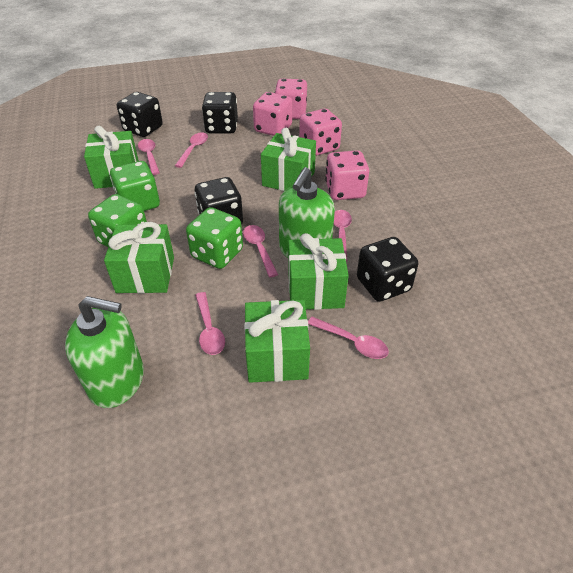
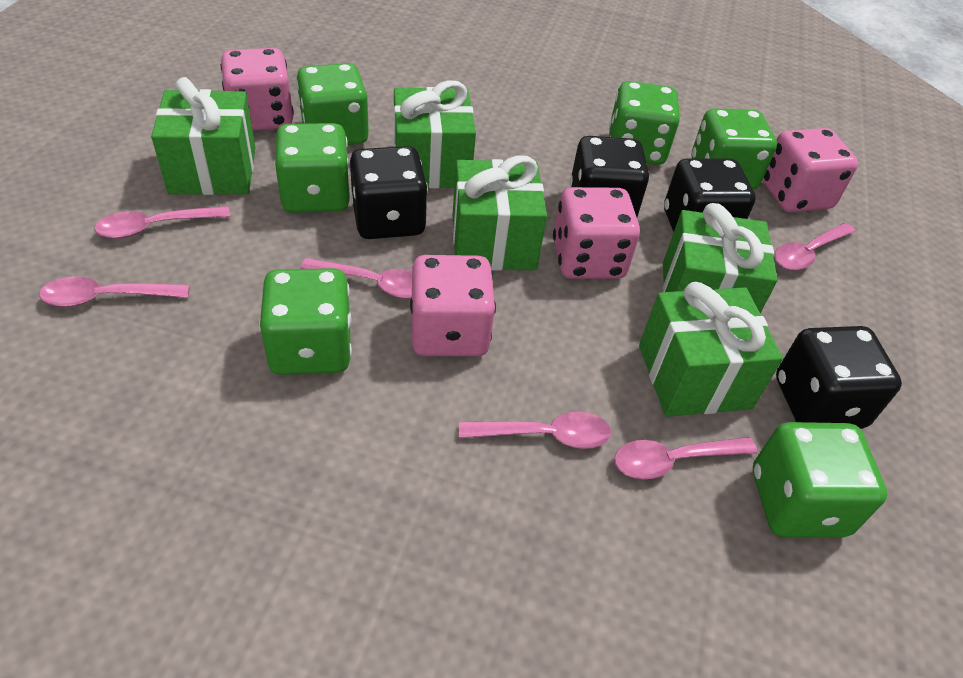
green dice: [88,194,147,247] [110,161,160,211] [186,207,243,269] = 3 -> [259,268,352,375] [274,123,351,213] [296,63,369,145] [609,81,680,165] [692,108,777,189] [753,422,887,538] = 6
green soap dispenser: [65,296,144,408] [279,167,335,258] = 2 -> none = 0

